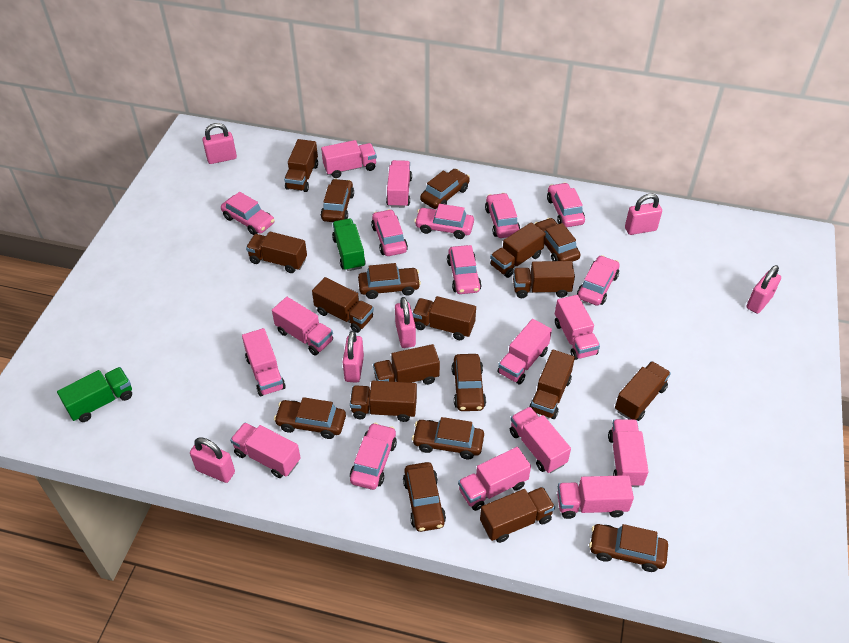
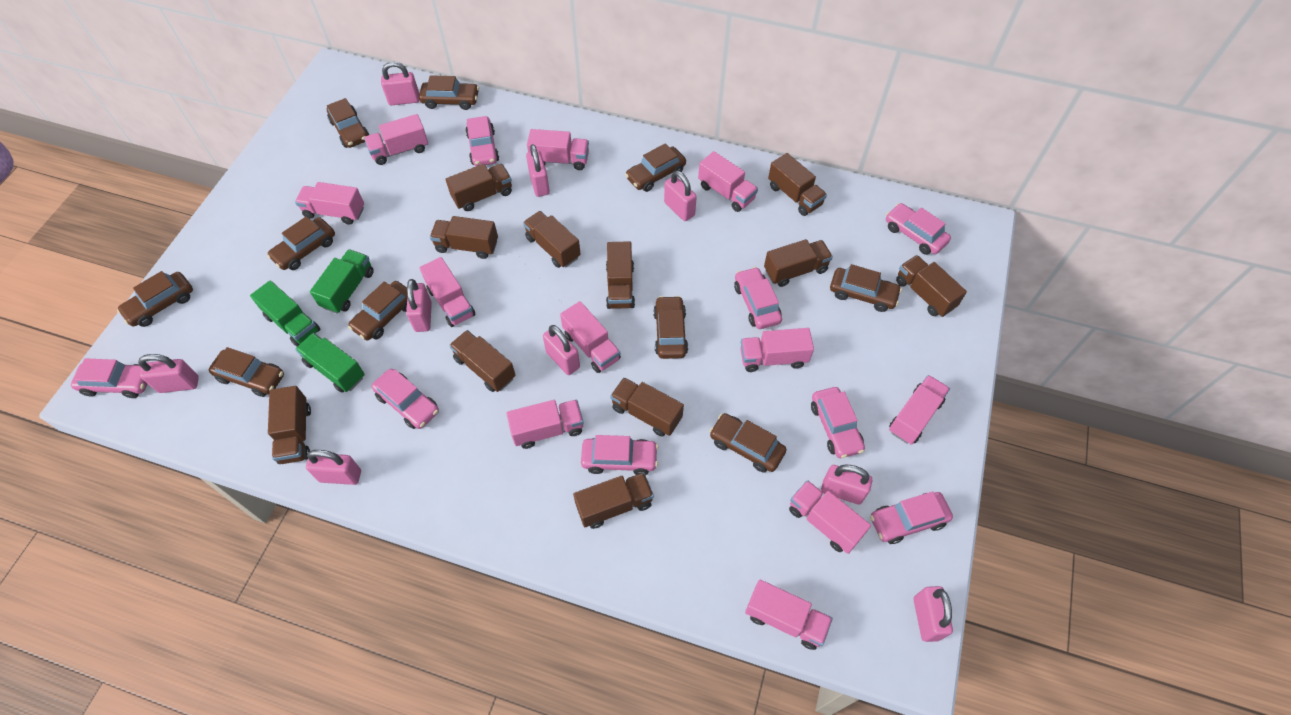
brown car: [274,397,346,439] [321,179,354,222] [358,263,421,299] [403,462,446,532] [412,417,484,459] [420,169,470,209] [452,354,486,411] [534,218,581,262] [589,524,668,572] = 9 -> [117,271,193,327] [209,347,284,397] [267,216,335,270] [326,98,369,148] [348,281,407,340] [419,75,479,110] [625,143,686,192] [653,296,688,359] [709,413,787,473] [830,264,902,312] = 10
green truck: [57,367,132,422] [332,218,366,271] = 2 -> [250,281,320,346] [295,333,365,393] [310,249,374,314] = 3
pink padlock: [190,437,235,483] [202,123,237,164] [343,331,364,383] [395,297,416,348] [625,194,662,235] [746,265,781,314] = 6 -> [138,354,199,393] [306,450,361,485] [381,62,420,105] [406,279,432,332] [526,144,550,197] [543,325,580,375] [664,171,697,221] [821,465,872,505] [914,586,953,642] = 9

